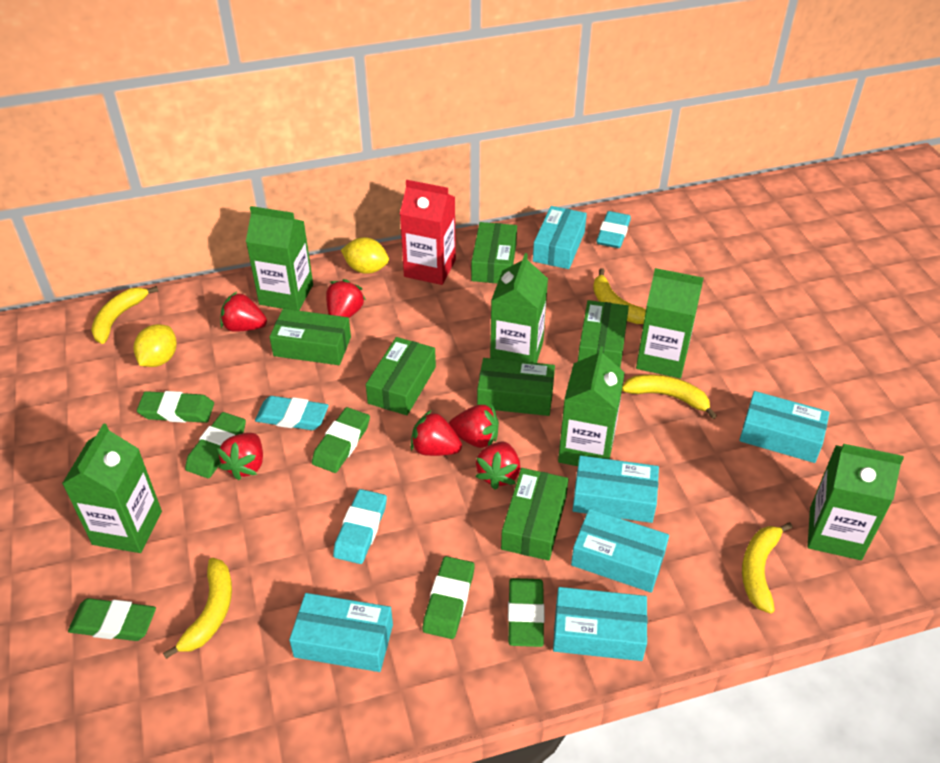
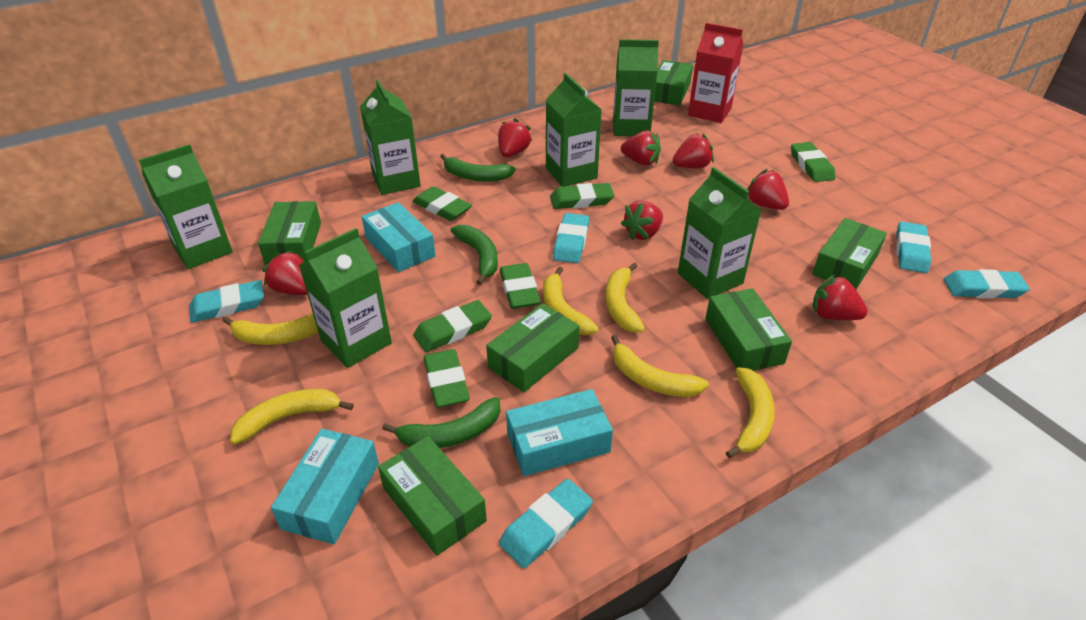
green banana: none = 0 -> [382,397,501,448] [440,154,516,181] [451,225,498,285] = 3
red strawberry: [217,433,263,480] [220,292,267,332] [326,279,366,318] [411,410,462,456] [449,405,499,448] [475,442,520,490] = 6 -> [262,250,307,295] [498,118,532,157] [621,131,661,166] [621,201,663,240] [673,134,714,168] [747,169,789,210] [812,274,868,320] = 7
turquoise box: [289,593,393,672] [533,206,587,269] [553,587,647,661] [571,509,669,593] [572,456,659,523] [739,391,830,463] = 6 -> [271,429,379,544] [362,202,436,272] [506,389,613,476] = 3
turquoise eraser: [255,396,329,430] [333,489,387,564] [596,211,631,248] = 3 -> [189,280,264,323] [499,479,593,568] [553,213,589,263] [896,221,931,273] [944,269,1030,298] = 5
yellow banana: [91,286,158,344] [163,558,232,659] [593,268,646,324] [622,374,717,419] [742,522,793,614] = 5 -> [223,314,318,345] [230,389,354,444] [543,267,599,335] [605,263,645,333] [611,335,709,397] [726,367,775,458] = 6
yellow lemon: [134,324,177,367] [341,237,389,274] = 2 -> none = 0

